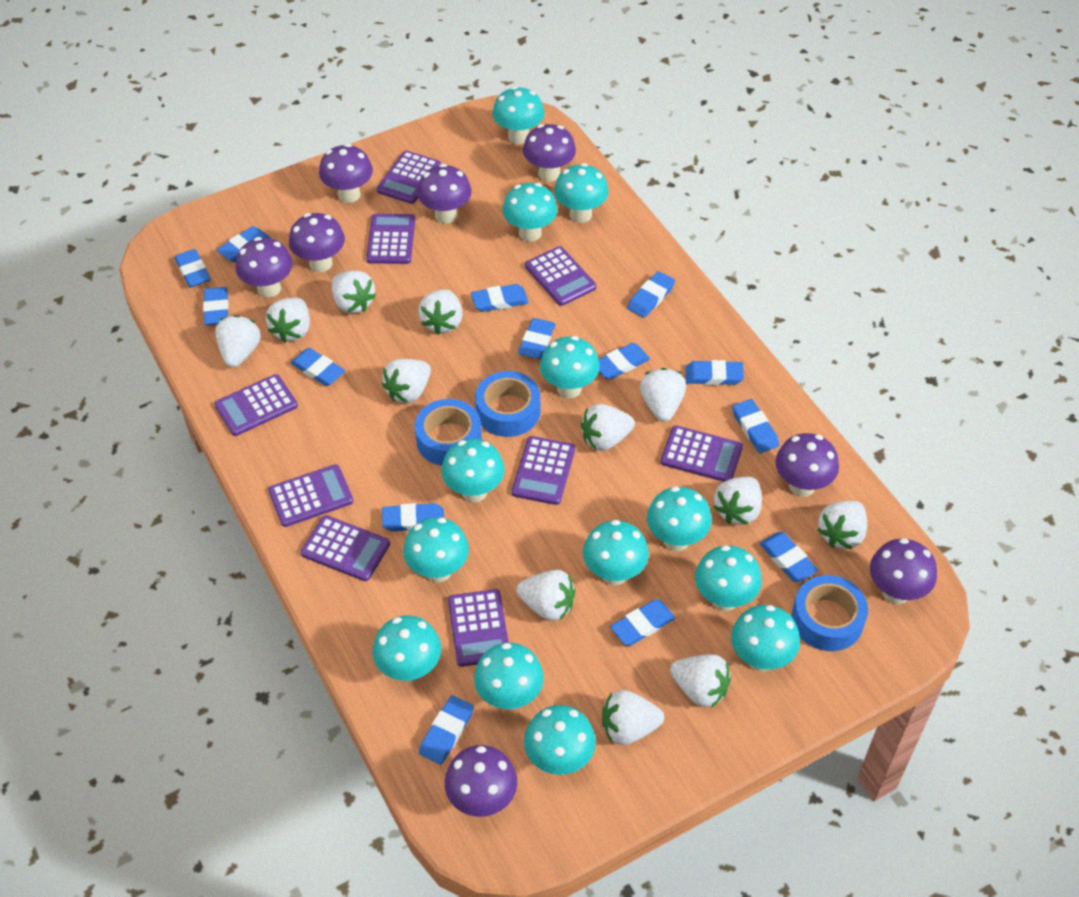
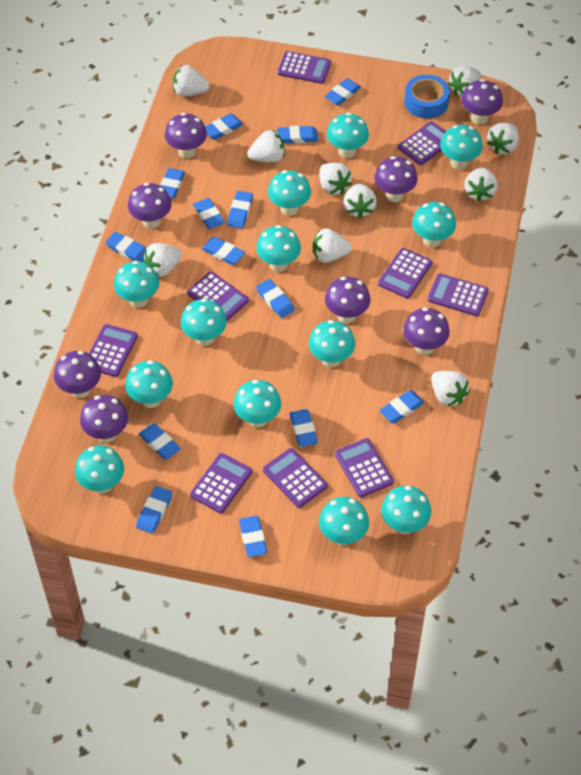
blue tape: [415,399,482,466] [475,371,540,437] [791,575,868,651] = 3 -> [404,75,450,119] = 1
white strawberry: [215,315,261,367] [266,298,310,343] [332,271,377,313] [382,359,431,403] [418,289,463,335] [517,569,575,621] [581,404,635,451] [602,690,664,745] [640,368,686,422] [670,654,731,708] [713,477,762,525] [817,501,867,549] = 12 -> [143,243,182,277] [173,65,209,96] [247,130,285,162] [313,228,352,263] [320,163,352,195] [343,184,377,218] [431,371,469,407] [448,66,481,97] [464,168,498,202] [487,123,519,154] = 10

